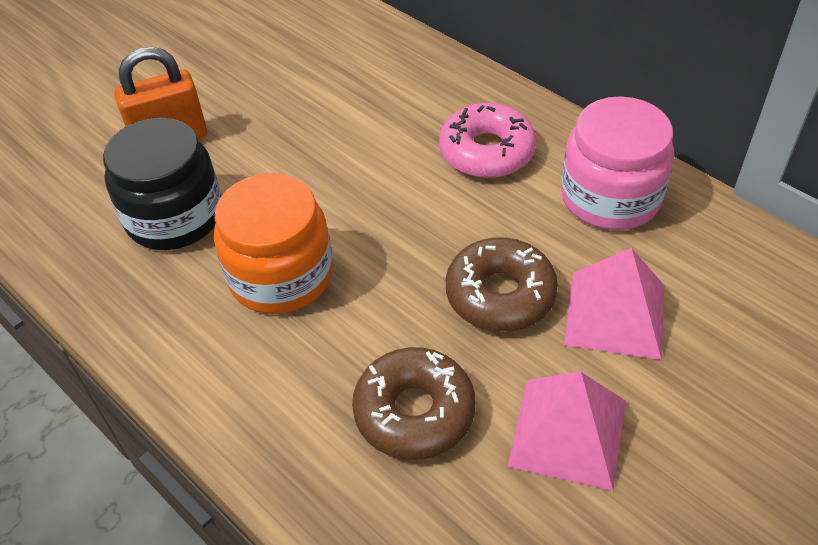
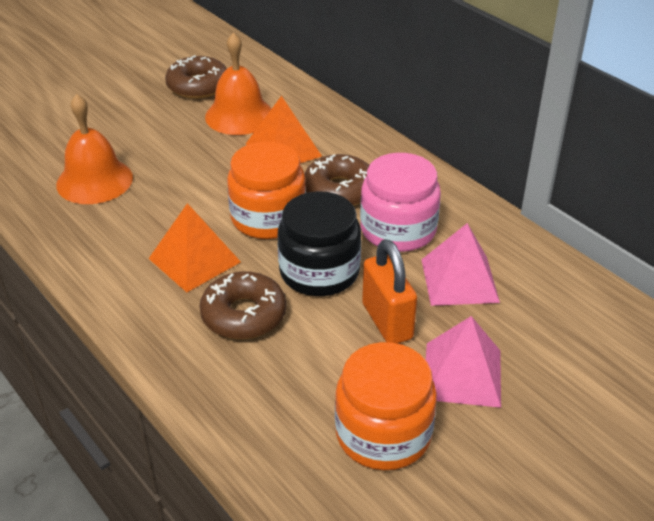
brown donut: [352,347,475,460] [446,237,558,332] = 2 -> [165,55,227,99] [200,271,286,339] [304,154,369,206] = 3
orange bell: none = 0 -> [56,94,133,204] [205,32,272,135] = 2
orange jar: [214,173,333,314] = 1 -> [227,142,306,239] [335,342,437,470] = 2
orange pyramid: none = 0 -> [149,203,241,292] [246,96,322,163] = 2
pink donut: [439,103,536,178] = 1 -> none = 0

